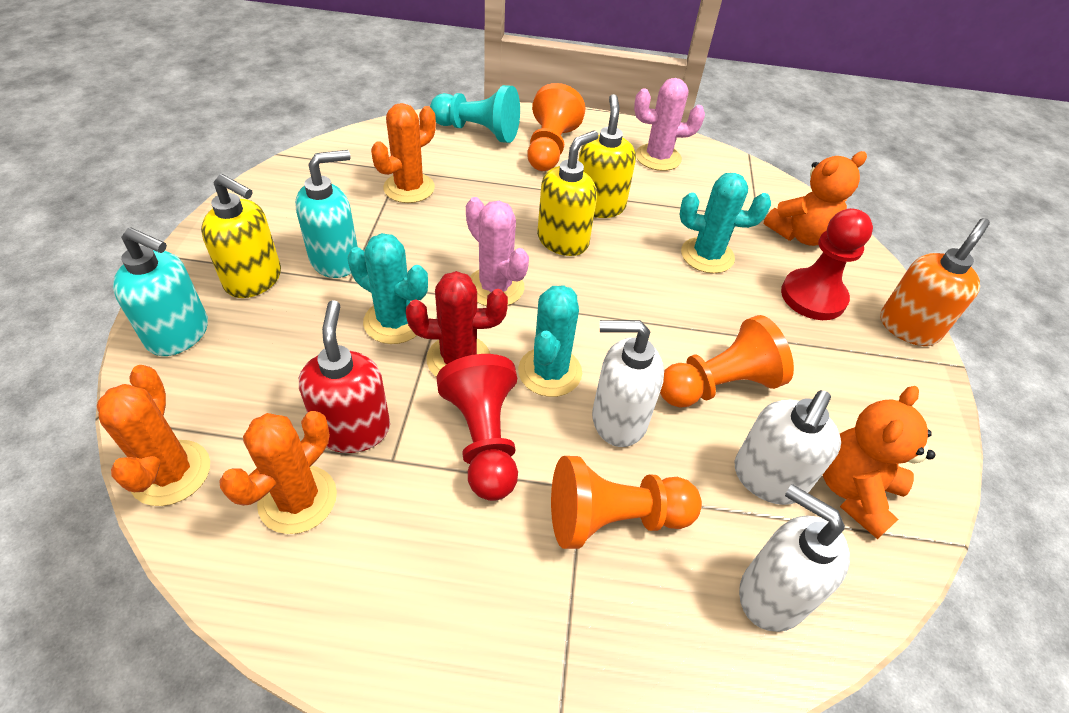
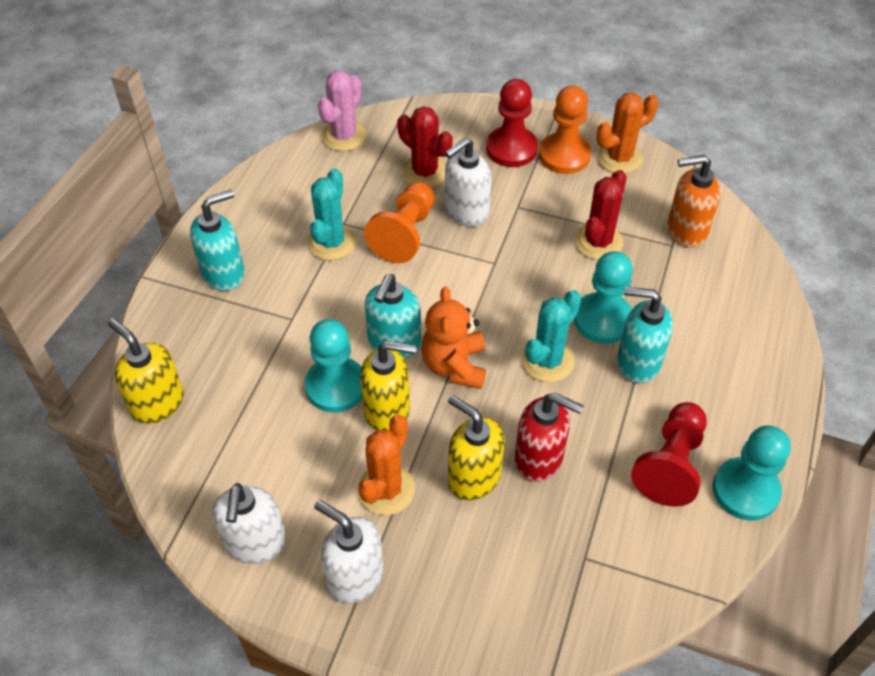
orange cactus: [97,365,210,506] [219,411,337,534] [371,103,436,203] = 3 -> [357,415,415,515] [597,92,658,173] = 2
orange pawn: [528,83,586,171] [551,456,702,549] [660,315,794,408] = 3 -> [364,182,435,263] [539,85,591,174] = 2
orange teddy bear: [764,151,867,246] [823,386,935,539] = 2 -> [421,287,486,389] = 1
pink cactus: [466,197,529,306] [634,78,705,171] = 2 -> [318,71,367,151] = 1
red cactus: [406,271,508,377] = 1 -> [397,106,453,188] [575,170,627,260] = 2
turquoise cactus: [348,233,428,344] [518,286,582,397] [680,173,771,273] = 3 -> [307,168,356,260] [522,290,581,382] = 2
turquoise pawn: [430,85,520,143] = 1 -> [304,319,362,413] [574,251,633,344] [713,425,791,521] = 3
turquoise soap dispenser: [113,227,208,356] [295,150,358,278] = 2 -> [190,190,245,291] [365,274,421,359] [617,287,673,383] = 3

